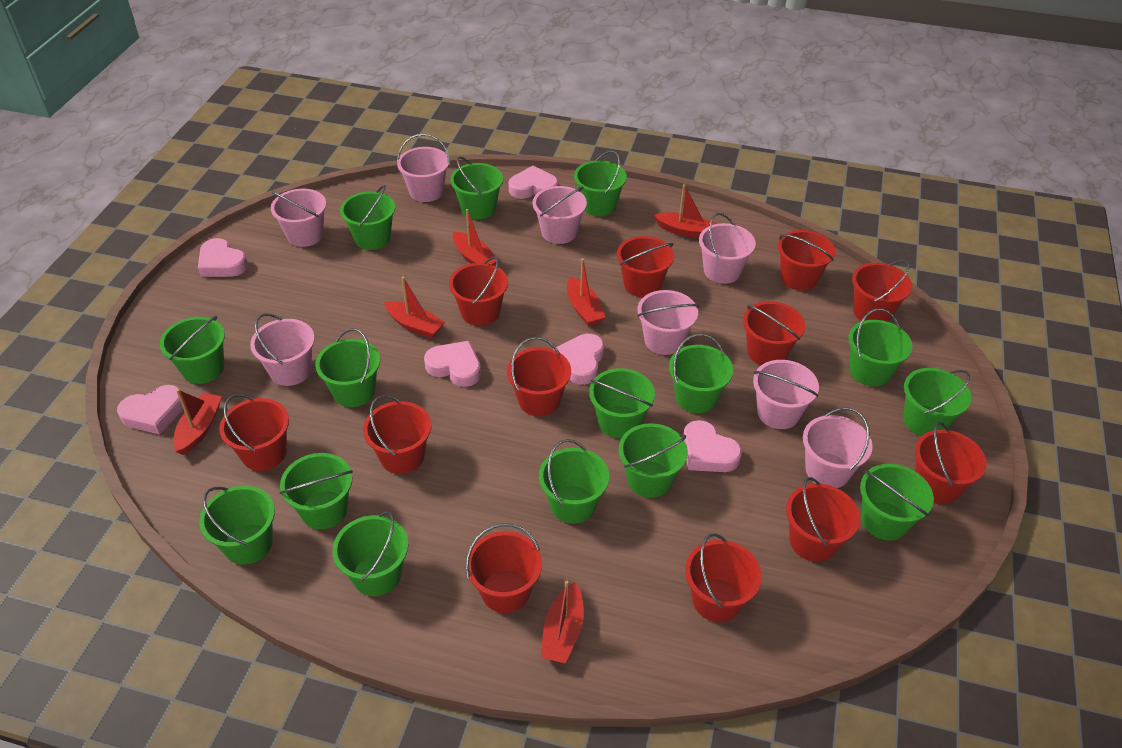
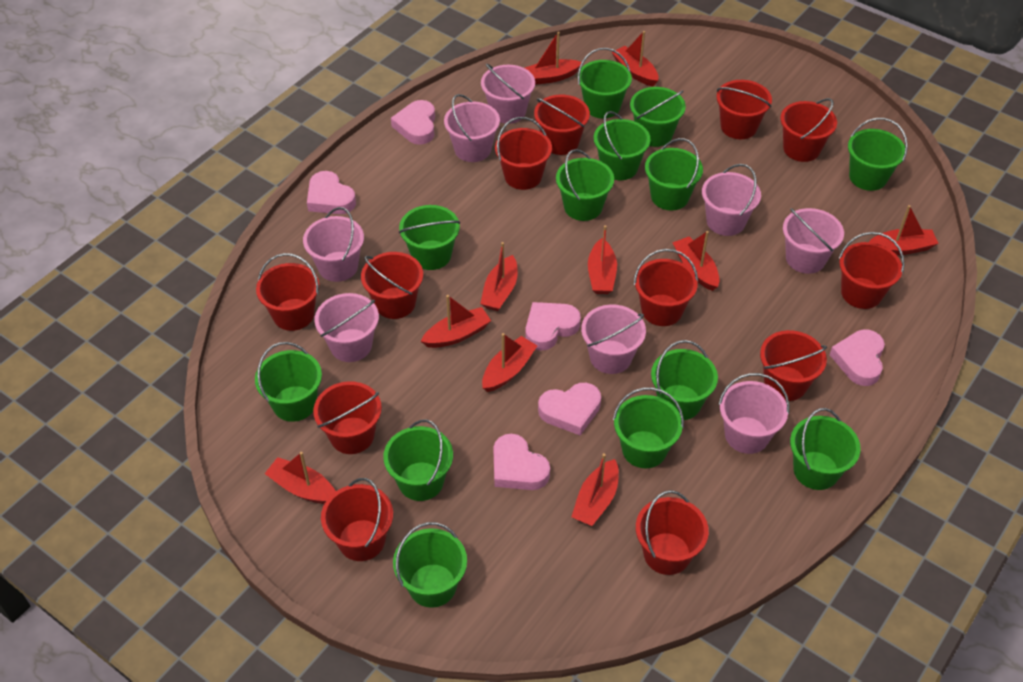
green bucket: [160,316,225,384] [199,486,275,565] [280,453,353,530] [315,328,380,407] [332,511,408,596] [340,185,395,250] [450,157,503,219] [539,439,609,524] [574,151,627,216] [589,368,655,439] [619,423,688,498] [669,334,733,413] [849,309,913,386] [860,464,934,541] [903,368,972,436] = 15 -> [255,342,322,422] [383,419,453,501] [393,522,467,608] [399,205,460,270] [556,149,614,221] [577,48,632,119] [594,111,651,180] [613,387,684,468] [630,87,686,147] [645,138,703,211] [651,340,718,420] [790,408,861,490] [848,118,908,191] = 13
red boat: [173,389,222,455] [384,276,445,338] [453,209,496,265] [541,581,584,664] [567,258,606,326] [654,184,716,238] = 6 -> [265,452,336,504] [421,295,491,348] [480,242,518,311] [482,333,537,392] [525,32,581,85] [571,453,619,526] [588,225,617,294] [612,31,658,86] [673,231,719,291] [869,205,939,255] = 10

